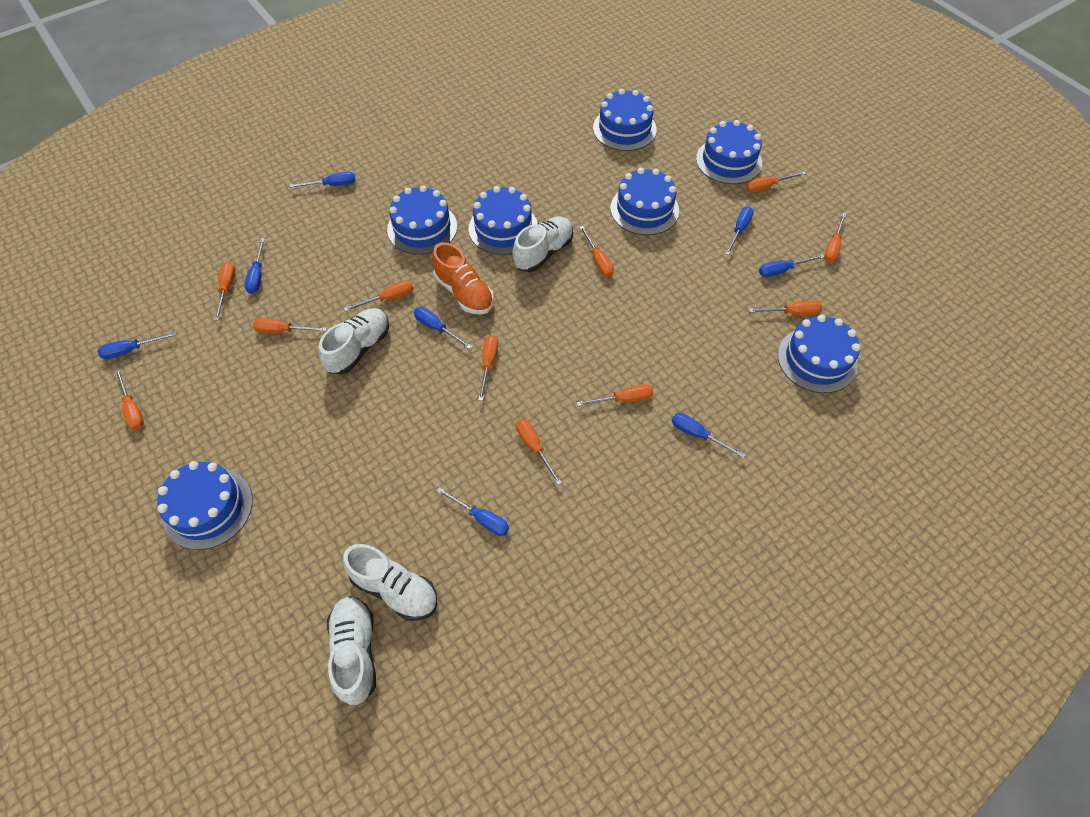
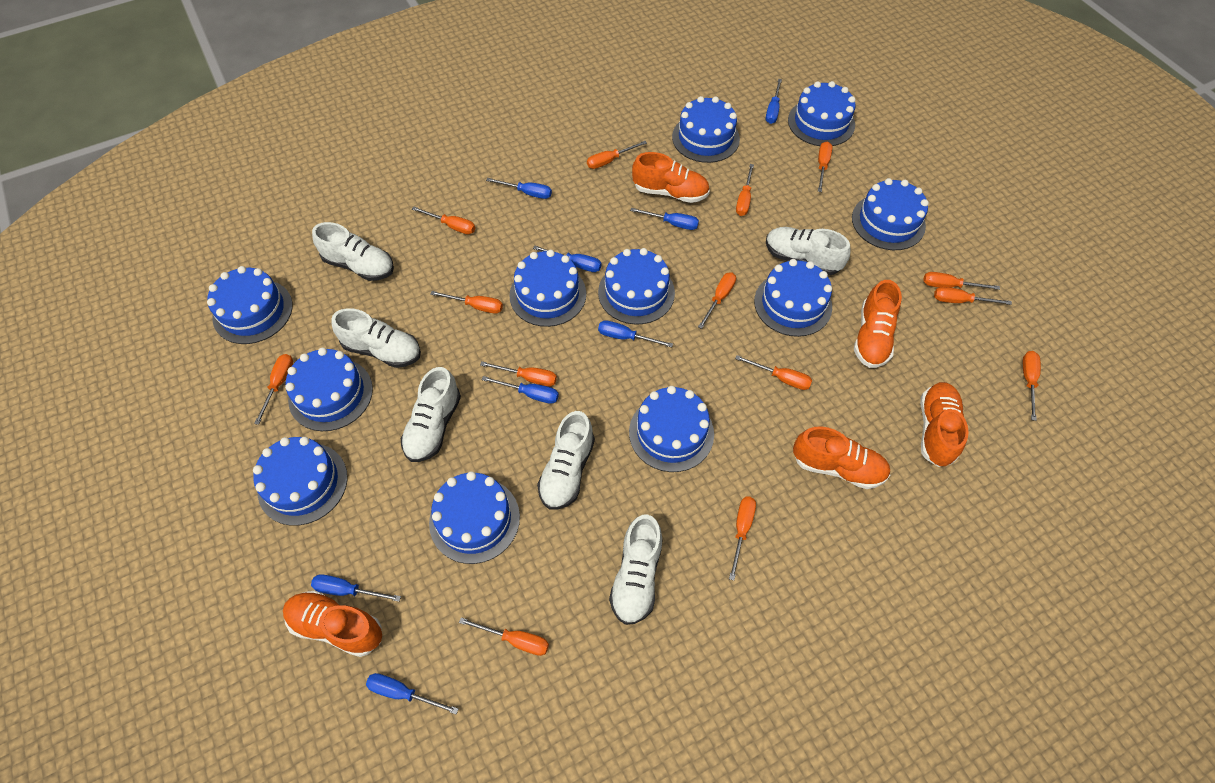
blue cake: [157,461,253,550] [387,185,457,255] [469,186,538,255] [593,89,657,151] [610,168,679,235] [696,120,762,184] [778,315,861,393] = 7 -> [207,266,293,344] [253,437,348,526] [285,347,373,431] [429,471,520,564] [509,250,586,327] [598,248,675,325] [629,386,714,472] [672,96,740,163] [754,259,832,337] [788,81,856,146] [852,178,929,250] = 11
orange screwdriver: [115,369,144,430] [214,262,235,320] [253,318,327,333] [344,280,414,311] [478,335,498,401] [516,419,562,485] [577,384,653,406] [580,226,614,277] [746,172,806,193] [749,301,822,316] [824,213,846,263] = 11 -> [254,354,293,425] [412,207,475,234] [430,291,503,314] [459,618,549,656] [480,361,557,386] [587,141,647,169] [698,272,736,329] [729,496,756,581] [735,355,812,390] [736,164,754,216] [818,141,833,192] [923,272,1000,290] [934,287,1012,305] [1023,351,1041,421] = 14
orange shoe: [432,242,494,315] = 1 -> [283,591,382,657] [632,152,710,203] [793,427,890,489] [854,280,902,368] [920,382,969,467] = 5
white shoe: [319,308,389,374] [327,596,376,705] [343,544,437,621] [513,216,573,272] = 4 -> [312,222,394,281] [331,308,421,368] [401,367,461,462] [537,411,595,510] [609,514,663,625] [766,227,851,275] = 6

